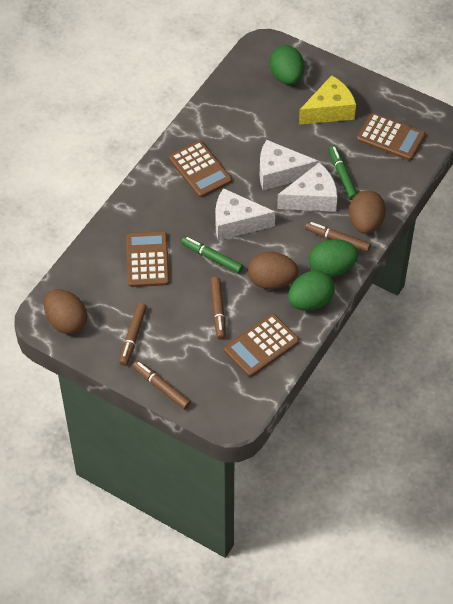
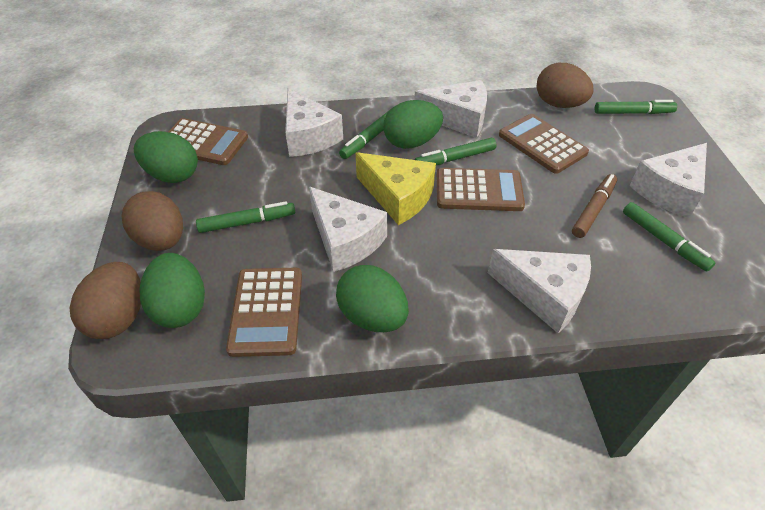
brown marker: [119,303,147,366] [132,360,191,409] [210,277,226,339] [305,222,371,252] = 4 -> [572,174,617,238] = 1
green egg: [270,45,305,85] [288,270,335,311] [309,239,358,277] = 3 -> [134,131,198,183] [140,253,205,328] [336,265,409,332] [383,100,443,149] = 4
green marker: [181,236,243,273] [329,145,357,200] = 2 -> [196,201,295,233] [339,110,390,159] [415,138,497,165] [595,100,677,114] [623,202,716,271] = 5
white cheese: [215,188,275,240] [260,140,319,190] [277,162,338,212] = 3 -> [285,88,343,157] [309,187,387,272] [414,80,487,138] [488,249,591,333] [630,143,707,218] = 5

